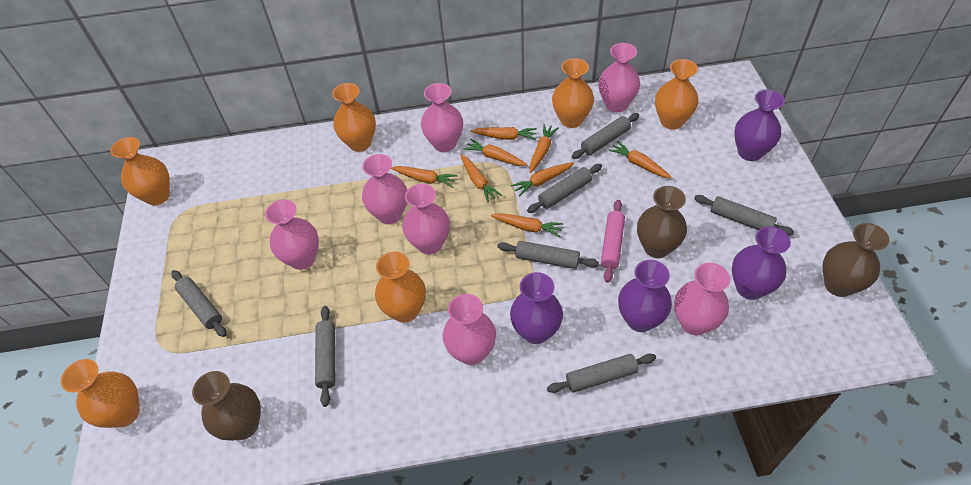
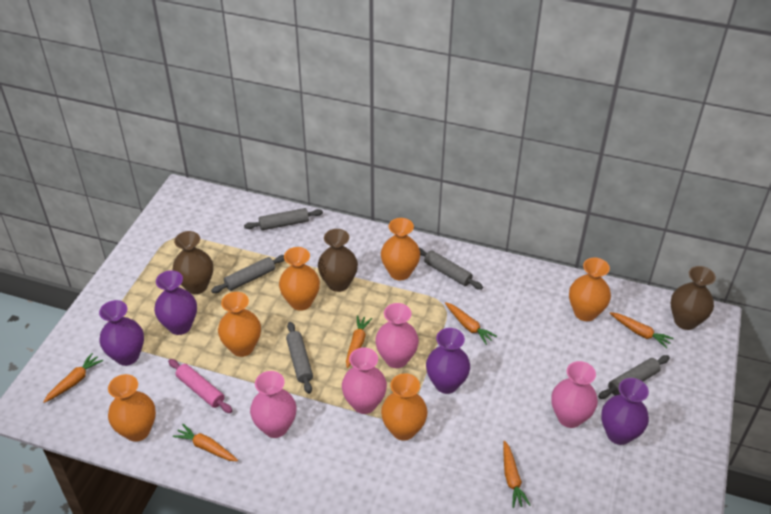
grey rolling pin: [171,270,226,337] [315,306,335,407] [497,241,599,269] [527,164,602,213] [547,354,656,393] [572,113,639,159] [694,195,794,236] = 7 -> [211,255,285,293] [244,208,323,230] [286,322,313,394] [419,248,483,290] [598,355,670,399] = 5
orange carrot: [391,166,457,187] [460,154,502,202] [463,139,528,166] [471,127,537,140] [491,213,563,237] [511,162,574,196] [529,124,559,173] [608,141,672,178] = 8 -> [44,353,103,403] [173,424,238,461] [346,315,372,368] [445,302,497,345] [503,441,530,508] [610,312,674,348] = 6
pink vase: [265,200,319,270] [362,154,407,224] [402,184,450,254] [421,83,463,152] [443,294,496,365] [598,43,640,112] [674,263,730,335] = 7 -> [250,371,296,438] [342,348,387,414] [375,303,419,368] [551,361,598,428] = 4

